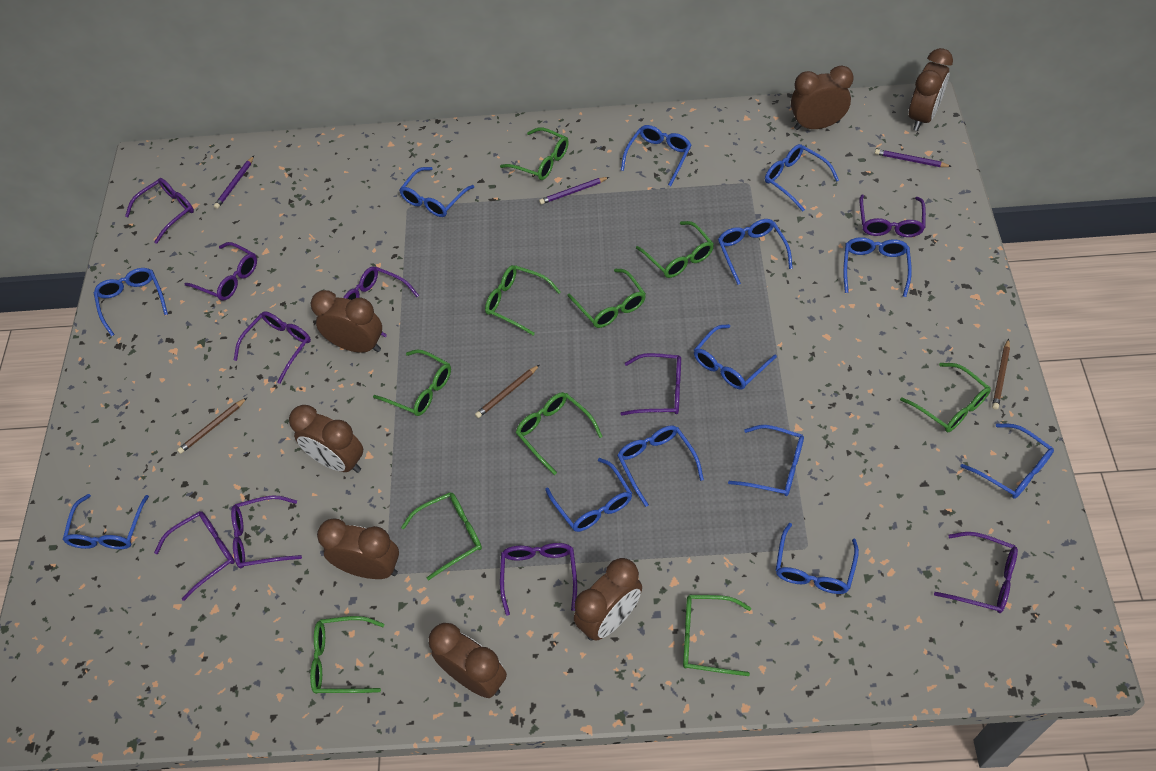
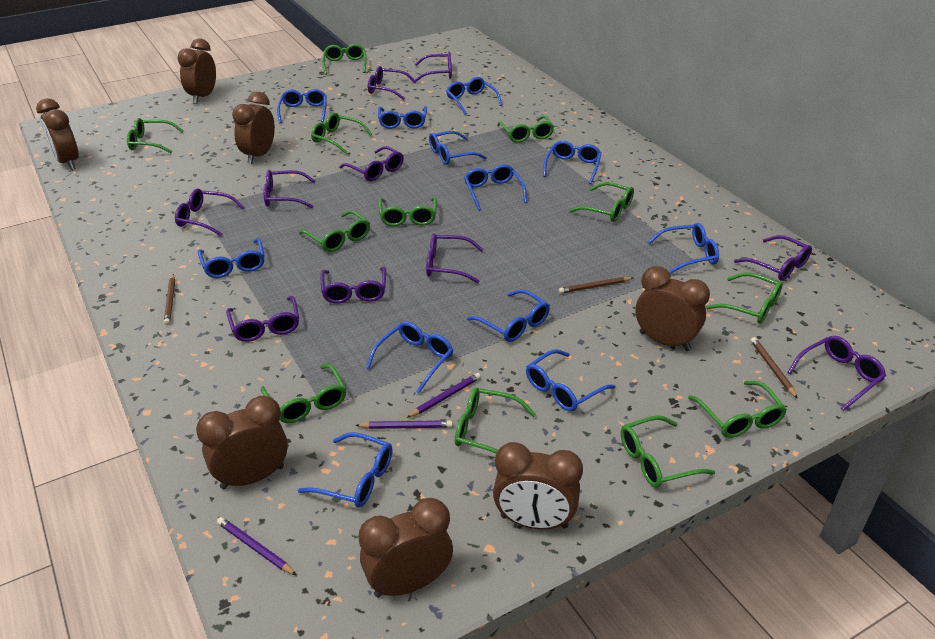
blue glasses: [63,494,149,549] [94,268,168,336] [399,167,474,217] [545,458,632,532] [617,426,704,507] [621,125,691,186] [694,324,777,390] [718,219,793,285] [728,425,804,496] [765,144,839,211] [776,523,859,594] [843,237,912,297] [960,423,1054,499] = 13 -> [198,238,265,278] [277,89,327,123] [298,432,392,507] [366,321,453,394] [378,106,427,129] [429,131,487,165] [446,77,502,115] [464,164,527,210] [467,289,550,342] [526,349,616,411] [543,141,602,184] [648,223,719,274] = 12
green glasses: [310,616,384,694] [373,349,451,416] [401,492,482,580] [485,265,561,335] [500,127,569,180] [516,392,603,475] [567,268,646,328] [636,221,714,278] [683,595,751,676] [900,363,991,432] = 10 -> [127,118,184,153] [261,364,346,423] [299,210,370,252] [311,113,372,154] [322,44,367,75] [379,197,437,226] [455,388,536,453] [497,115,554,143] [569,182,634,222] [621,415,715,488] [688,381,787,438] [706,272,783,324] = 12

